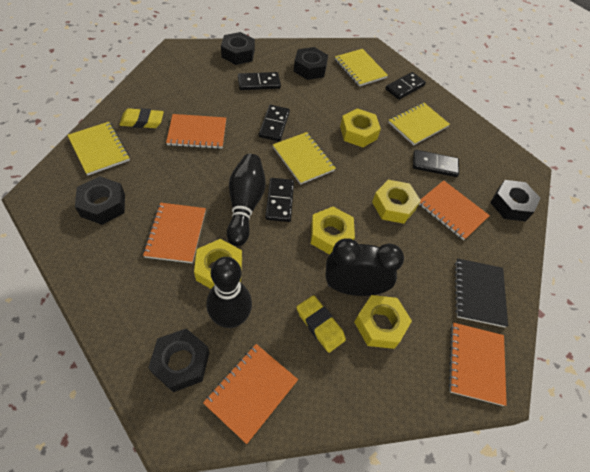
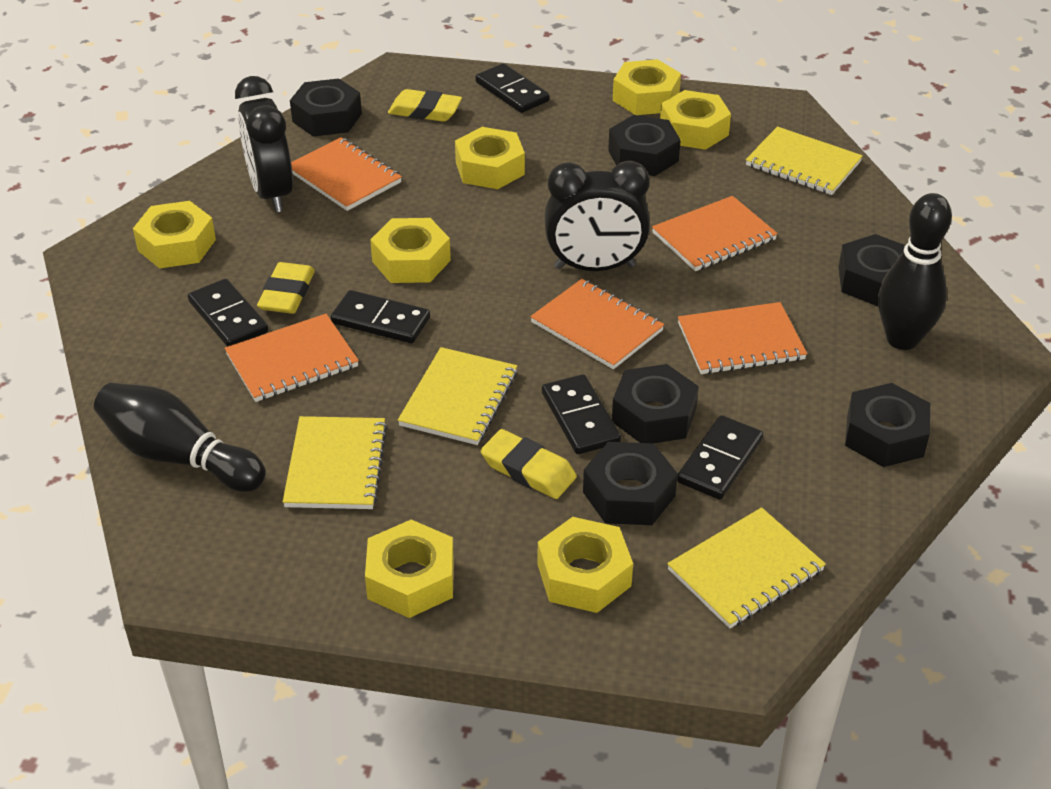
black clock: [325,238,404,296] = 1 -> [235,76,293,212] [544,161,650,271] = 2
black notebook: [455,258,508,327] = 1 -> none = 0
black nut: [75,176,125,225] [148,328,209,392] [221,32,255,65] [294,47,328,80] [490,180,541,221] = 5 -> [290,78,362,137] [583,442,678,525] [608,115,681,176] [612,364,699,443] [838,234,905,306] [845,383,930,467] = 6
yellow eraser: [119,108,164,128] [297,295,346,353] = 2 -> [257,262,315,314] [388,89,462,122] [480,429,577,499] = 3
yellow nut: [194,239,242,289] [311,207,355,255] [340,108,381,147] [354,295,412,349] [372,180,421,224] = 5 -> [133,201,216,269] [365,520,454,618] [370,218,451,283] [455,127,525,189] [537,517,633,613] [613,59,681,115] [660,90,731,150] = 7

